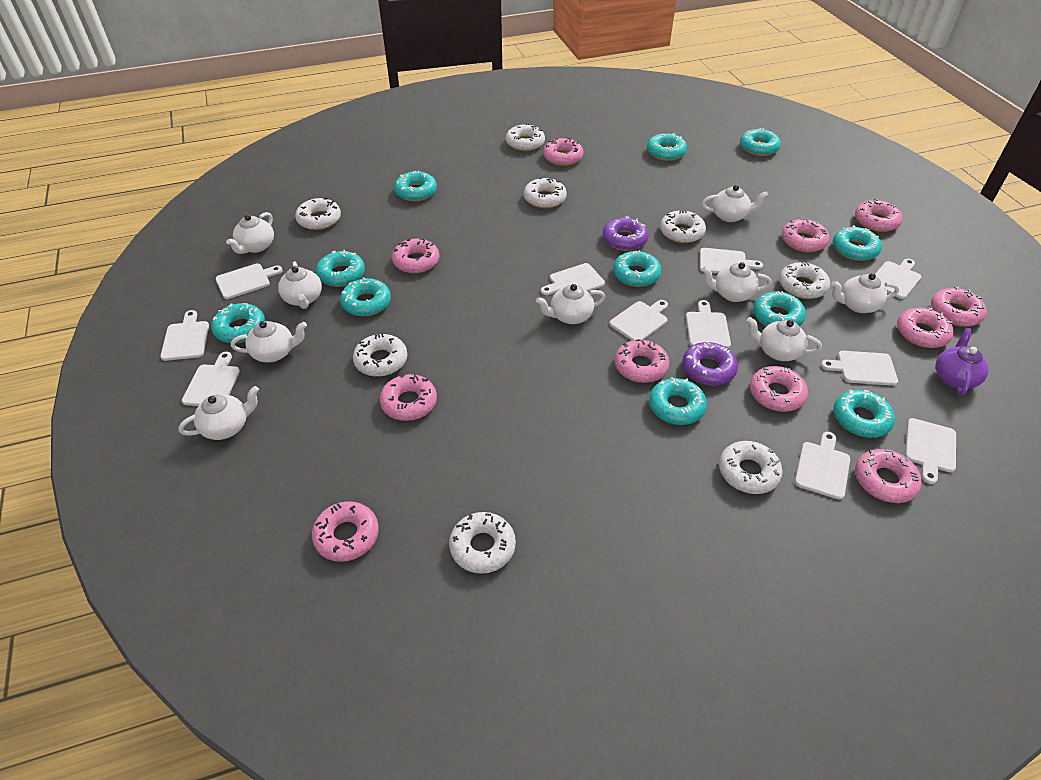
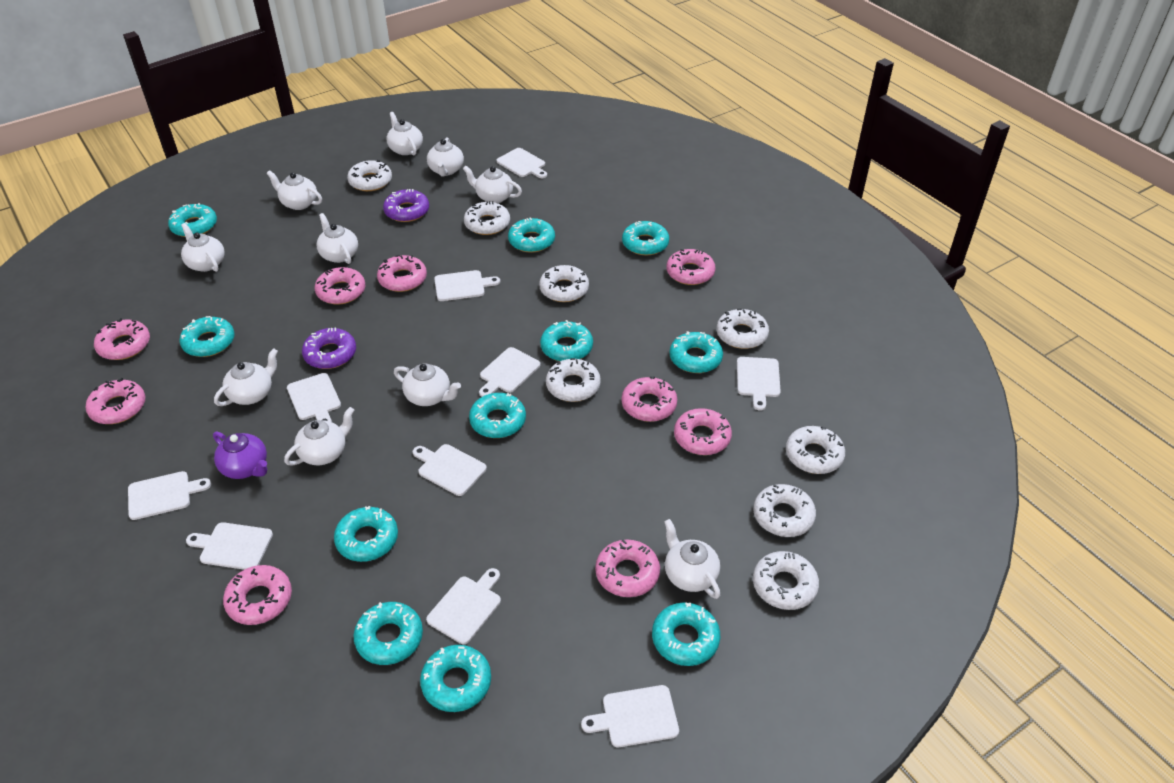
pink donut: [312,501,379,562] [380,373,437,421] [392,238,439,273] [543,137,583,166] [615,339,670,383] [750,366,808,412] [781,218,829,252] [855,199,903,232] [855,449,921,503] [897,307,954,348] [931,287,987,327] = 11 -> [86,378,145,424] [94,318,150,360] [223,565,292,625] [315,267,365,305] [377,255,427,292] [595,540,660,597] [621,376,677,422] [666,249,715,285] [674,408,732,455] = 9
white cutting board: [160,310,209,361] [182,352,240,406] [215,264,283,299] [541,263,605,295] [610,300,668,340] [686,300,731,349] [700,248,763,274] [795,432,850,500] [821,351,898,386] [875,259,921,299] [905,418,956,484] = 11 -> [128,471,211,520] [186,522,273,570] [287,373,341,422] [413,444,487,496] [426,568,501,644] [434,270,500,301] [479,347,540,397] [497,148,547,178] [581,685,679,747] [737,357,781,411] = 10
white teapot: [178,386,259,440] [226,212,274,254] [231,321,307,363] [278,261,322,309] [536,284,605,324] [702,185,768,222] [702,262,772,302] [747,317,822,361] [831,273,899,313] = 9 -> [181,223,225,272] [214,348,278,406] [267,170,322,210] [284,407,355,466] [317,213,358,264] [386,112,423,155] [394,364,461,406] [427,137,464,176] [463,165,522,203] [664,519,720,599] = 10

